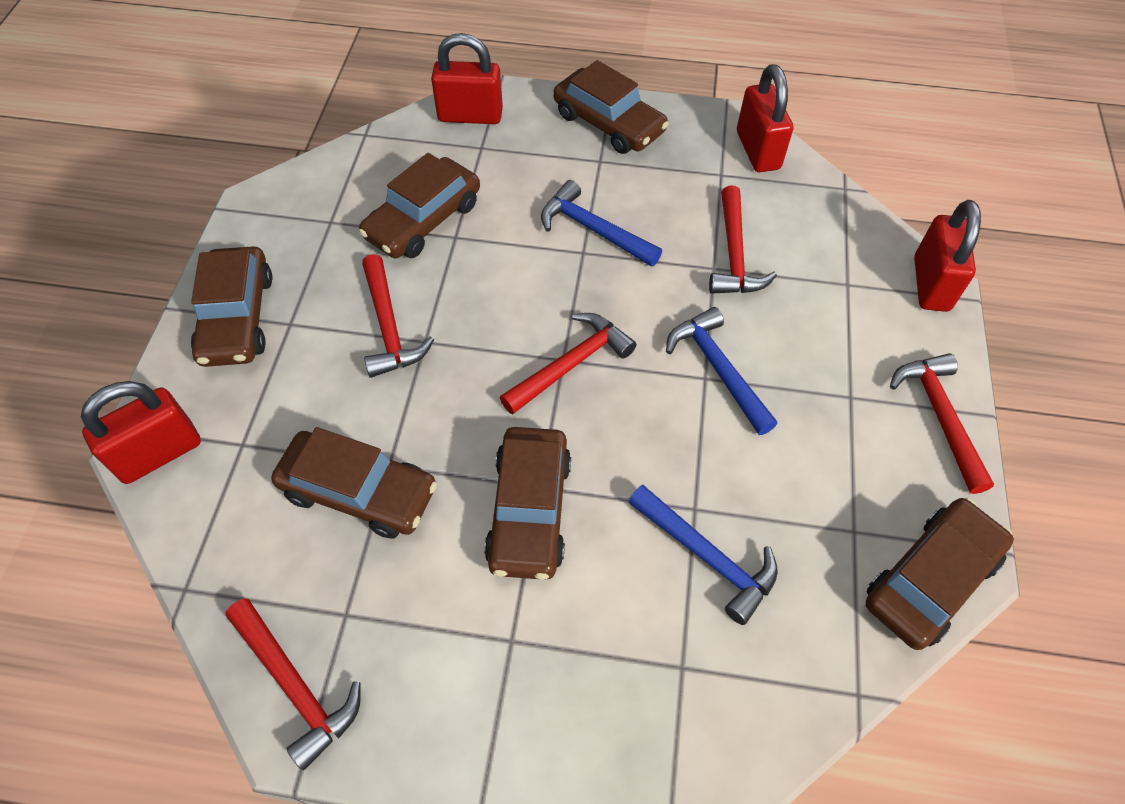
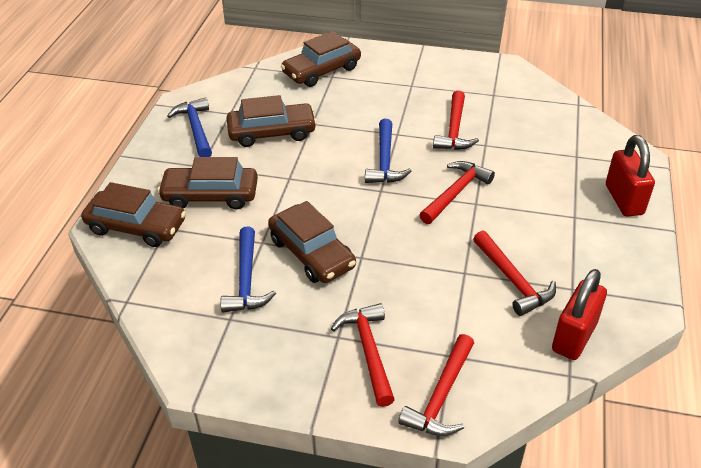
brown car: [191,246,272,367] [271,427,437,539] [359,153,480,258] [484,427,571,580] [553,60,669,154] [865,498,1014,650] = 6 -> [81,182,186,247] [157,157,258,209] [227,95,317,147] [268,201,356,283] [281,31,361,87] = 5
red padlock: [81,381,201,484] [431,33,503,124] [737,64,793,172] [914,200,981,312] = 4 -> [552,269,607,360] [606,135,655,217] = 2

